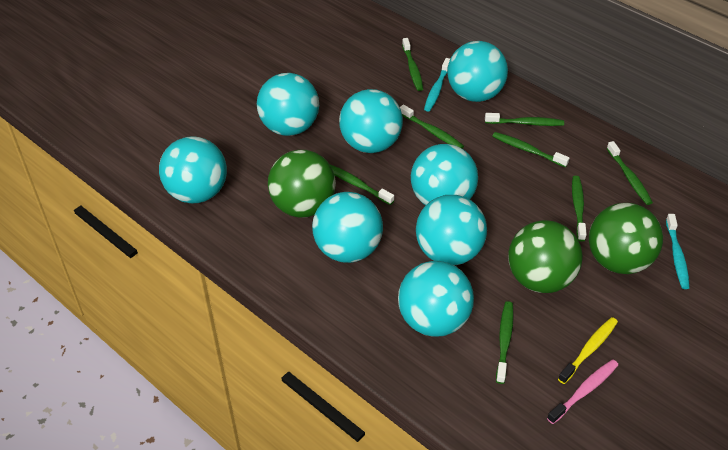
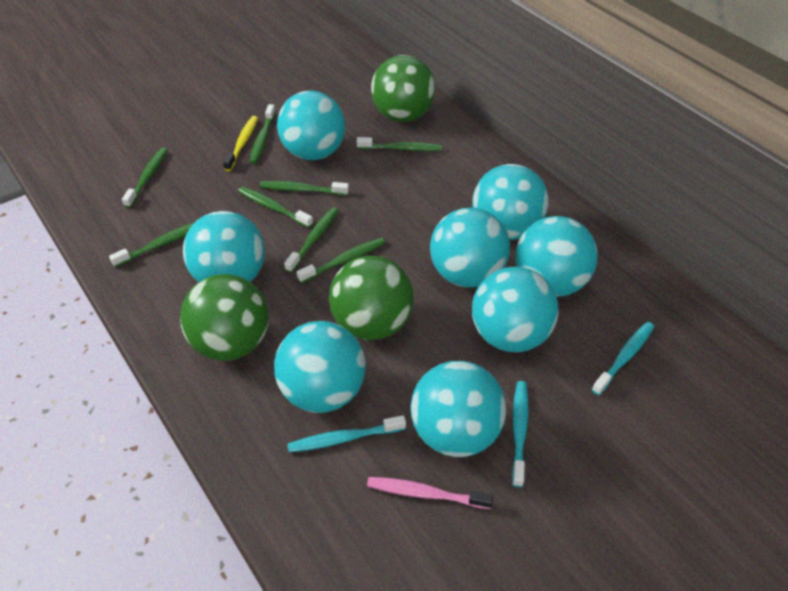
turquoise toothbrush: [424,58,450,112] [666,214,690,289] = 2 -> [287,415,406,453] [512,381,529,487] [592,322,654,395] = 3

